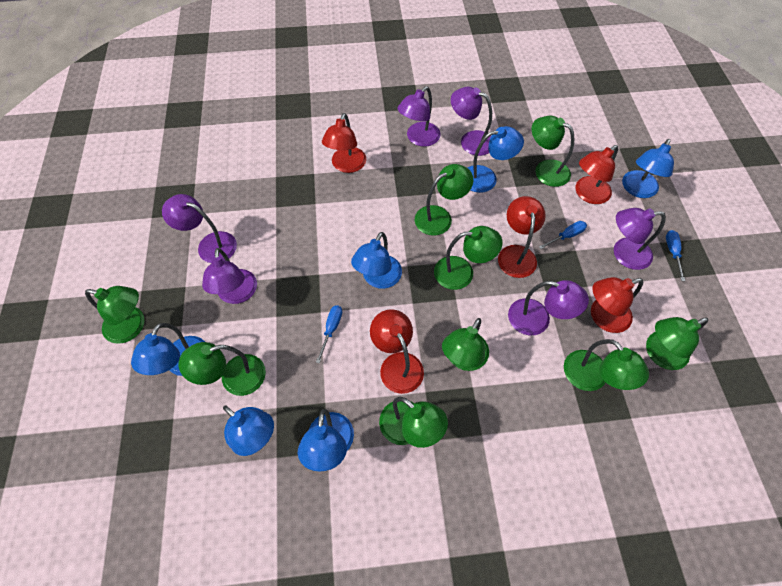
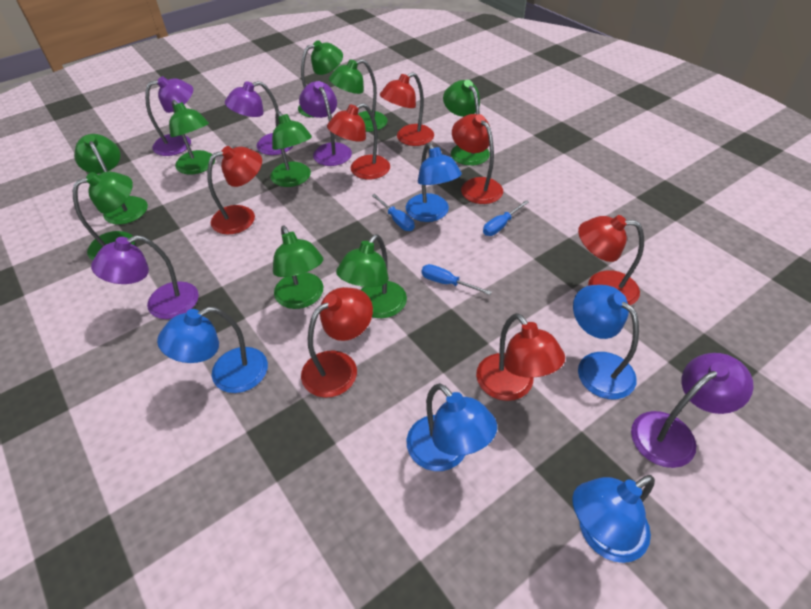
blue lamp: [131,323,205,376] [223,405,274,456] [298,409,354,472] [351,232,402,289] [468,126,524,193] [622,139,674,198] = 6 -> [157,307,268,393] [406,143,462,222] [407,383,497,471] [572,475,655,563] [573,285,639,399] = 5
purple lamp: [162,194,237,263] [202,248,257,304] [397,86,440,147] [451,87,492,156] [508,280,589,335] [614,208,666,270] = 6 -> [91,235,199,319] [145,76,193,156] [225,81,293,155] [299,81,352,166] [631,353,754,468] = 5
red lamp: [322,113,366,173] [370,309,424,394] [498,196,546,278] [575,145,618,204] [591,277,643,333] = 5 -> [207,146,262,235] [301,287,373,398] [327,103,390,179] [380,72,434,146] [452,114,503,204] [476,313,565,401] [578,215,644,305] = 7

